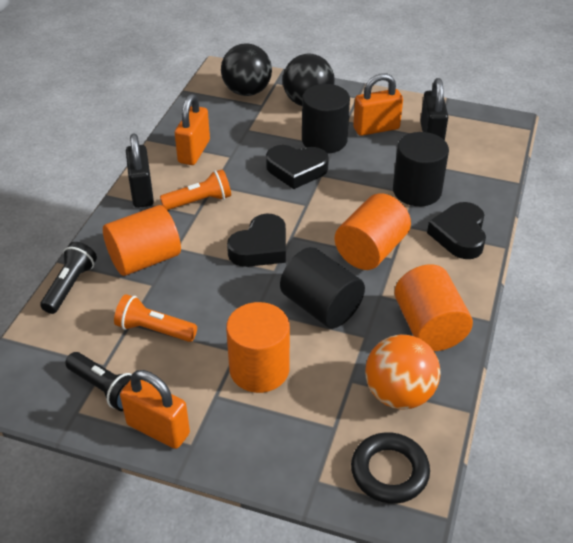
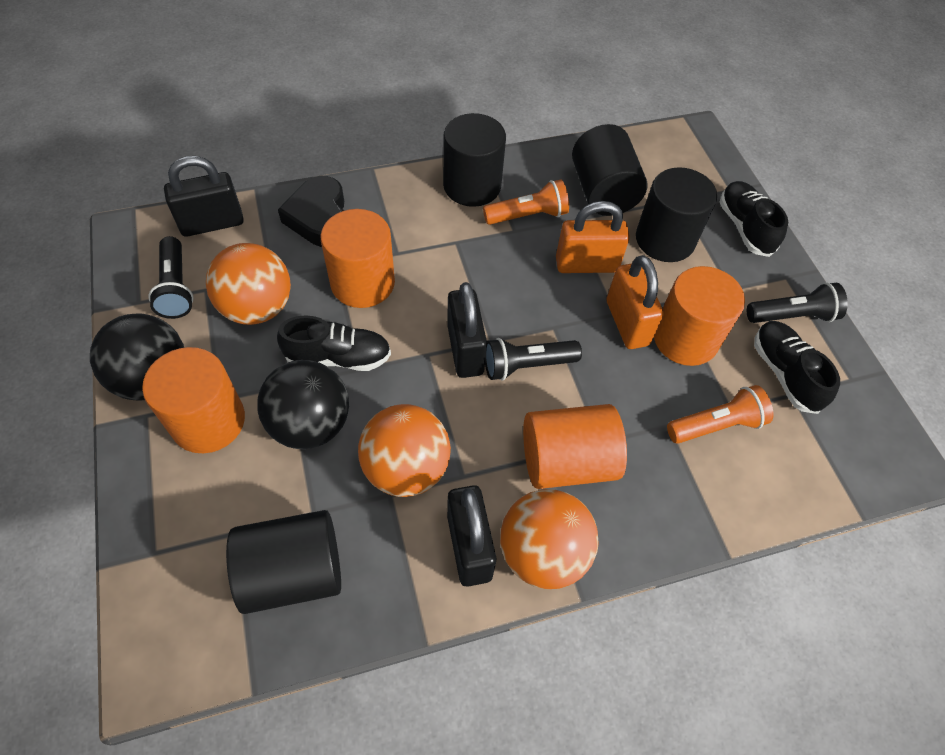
black cylinder: [280,247,365,328] [302,84,350,154] [393,132,449,206] = 3 -> [226,510,341,614] [443,113,506,207] [572,124,648,216] [636,167,717,262] = 4
black flashlight: [40,242,97,314] [65,352,132,411] = 2 -> [148,236,194,319] [485,338,582,380] [747,282,848,323] = 3
black heart: [227,213,286,267] [266,145,329,189] [427,202,486,259] = 3 -> [278,176,344,247] = 1
black padlock: [126,133,154,208] [420,78,448,140] = 2 -> [164,156,244,237] [447,282,487,378] [447,485,496,587] = 3
black ring: [351,432,430,504] = 1 -> none = 0
black shoe: none = 0 -> [277,315,391,371] [720,181,788,257] [754,321,840,414] = 3
orange ball: [365,334,441,410] = 1 -> [206,243,291,325] [358,404,451,497] [500,489,599,589] = 3
orange padlock: [120,370,190,449] [175,94,210,165] [353,73,403,136] = 3 -> [556,201,630,273] [606,255,664,349] = 2

